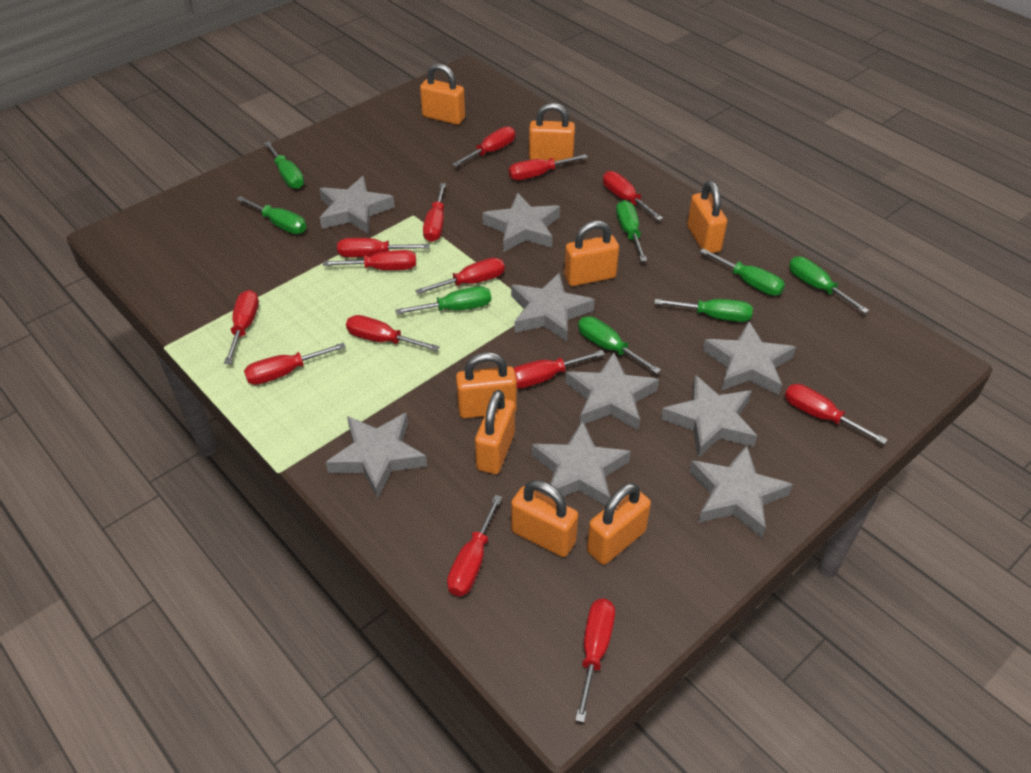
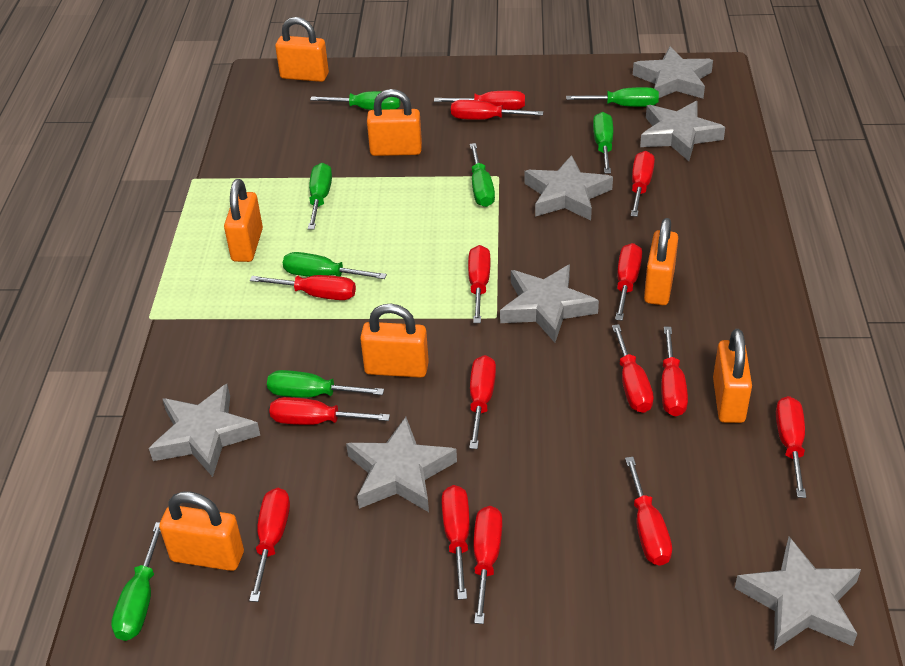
grey star: [319,176,395,234] [326,412,427,499] [482,192,560,252] [511,272,595,342] [531,420,631,506] [566,352,659,431] [661,375,757,458] [689,445,793,538] [703,321,796,396] = 9 -> [149,384,260,477] [346,417,457,512] [500,264,599,343] [525,155,613,221] [633,46,713,99] [640,101,725,161] [735,537,861,650] = 7
orange padlock: [420,64,465,125] [456,352,517,418] [475,390,515,474] [511,480,578,557] [529,103,575,162] [564,221,619,286] [587,483,651,565] [687,181,727,253] = 8 -> [159,492,244,571] [224,179,263,262] [275,17,329,82] [360,304,429,378] [367,89,422,156] [644,218,678,305] [713,329,752,423] = 7
red screwdriver: [224,290,259,364] [244,343,346,385] [323,250,416,270] [337,238,429,257] [346,315,440,351] [415,258,505,294] [423,183,446,242] [447,495,502,596] [452,126,515,167] [508,154,588,180] [513,350,605,389] [575,599,615,723] [603,171,663,221] [785,384,888,444] = 14 -> [249,488,290,602] [250,275,356,300] [269,397,390,425] [434,91,525,110] [442,485,470,600] [451,100,543,120] [468,245,490,323] [469,355,496,449] [474,506,502,624] [612,324,654,413] [615,243,642,321] [625,457,672,566] [631,151,655,217] [661,327,688,417] [776,396,806,498] = 15

